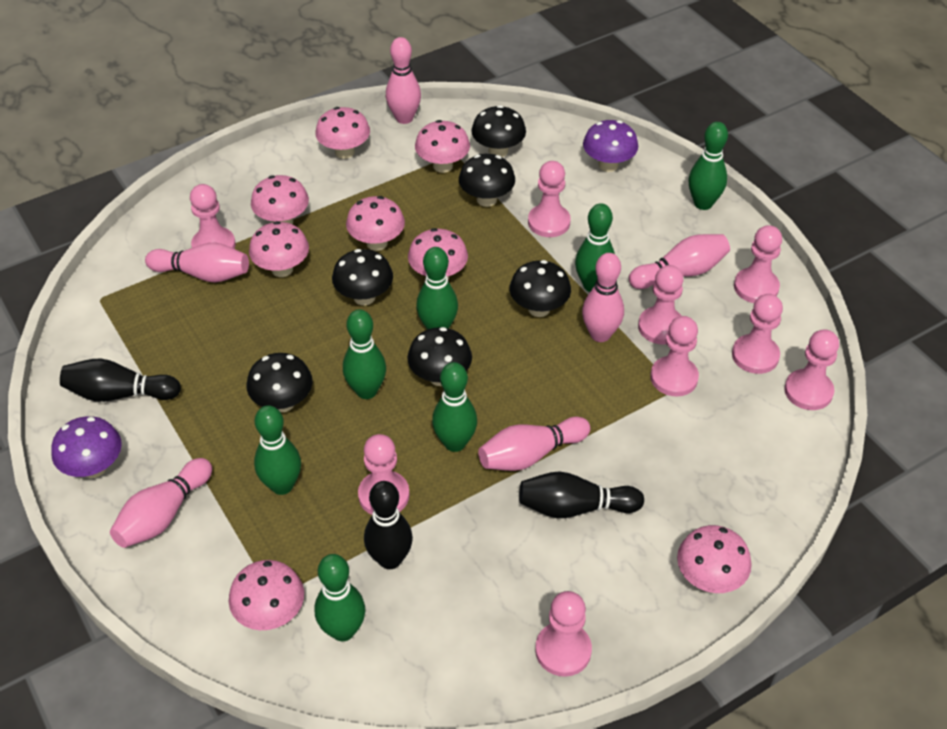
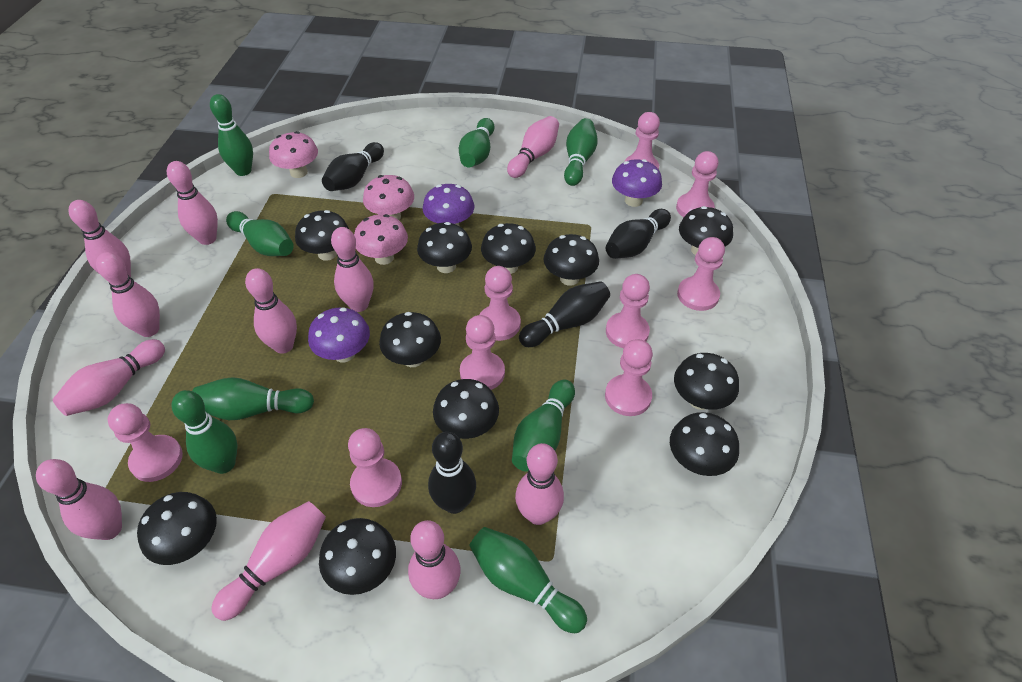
black bowling pin: [60,358,181,402] [364,481,413,569] [519,471,644,518] = 3 -> [322,142,384,191] [428,432,476,514] [519,281,610,347] [606,209,671,259] = 4
black mushroom: [247,353,313,412] [332,249,393,305] [407,327,472,386] [459,154,515,207] [471,105,526,157] [510,260,571,317] = 6 -> [137,492,217,565] [295,210,349,261] [319,518,396,595] [379,312,441,367] [417,222,472,273] [433,379,499,439] [481,223,536,274] [544,234,599,286] [670,412,739,476] [674,353,739,410] [679,206,733,255] = 11
green bowling pin: [254,405,301,495] [314,554,365,642] [343,309,386,399] [416,247,458,330] [432,362,477,452] [575,203,615,292] [688,122,728,210] = 7 -> [172,390,237,474] [193,377,314,420] [210,94,253,176] [226,211,294,256] [459,118,495,168] [469,527,587,633] [512,380,575,472] [564,118,598,186] = 8
pink bowling pin: [110,458,212,548] [145,242,249,283] [386,37,421,124] [478,417,590,471] [582,253,624,342] [629,234,730,289] = 6 -> [36,459,122,540] [52,339,165,416] [69,200,131,277] [96,252,160,337] [167,161,218,245] [211,501,326,621] [245,268,297,354] [331,227,374,312] [408,520,461,599] [507,116,559,178] [515,443,564,525] = 11
pink mushroom: [229,560,304,630] [249,221,309,277] [251,175,309,224] [315,107,370,159] [346,196,405,251] [408,228,468,279] [415,120,470,173] [677,525,752,593] = 8 -> [269,131,318,178] [354,214,408,265] [363,175,414,220] = 3
purple mushroom: [51,416,122,478] [583,120,638,172] = 2 -> [308,307,370,363] [423,184,475,226] [612,159,662,207] = 3

